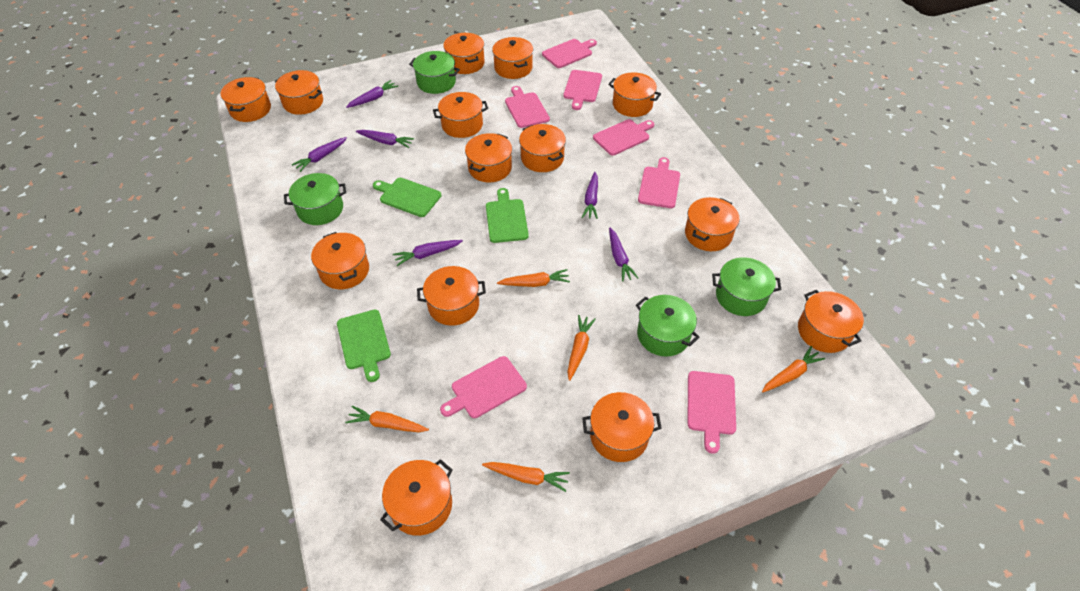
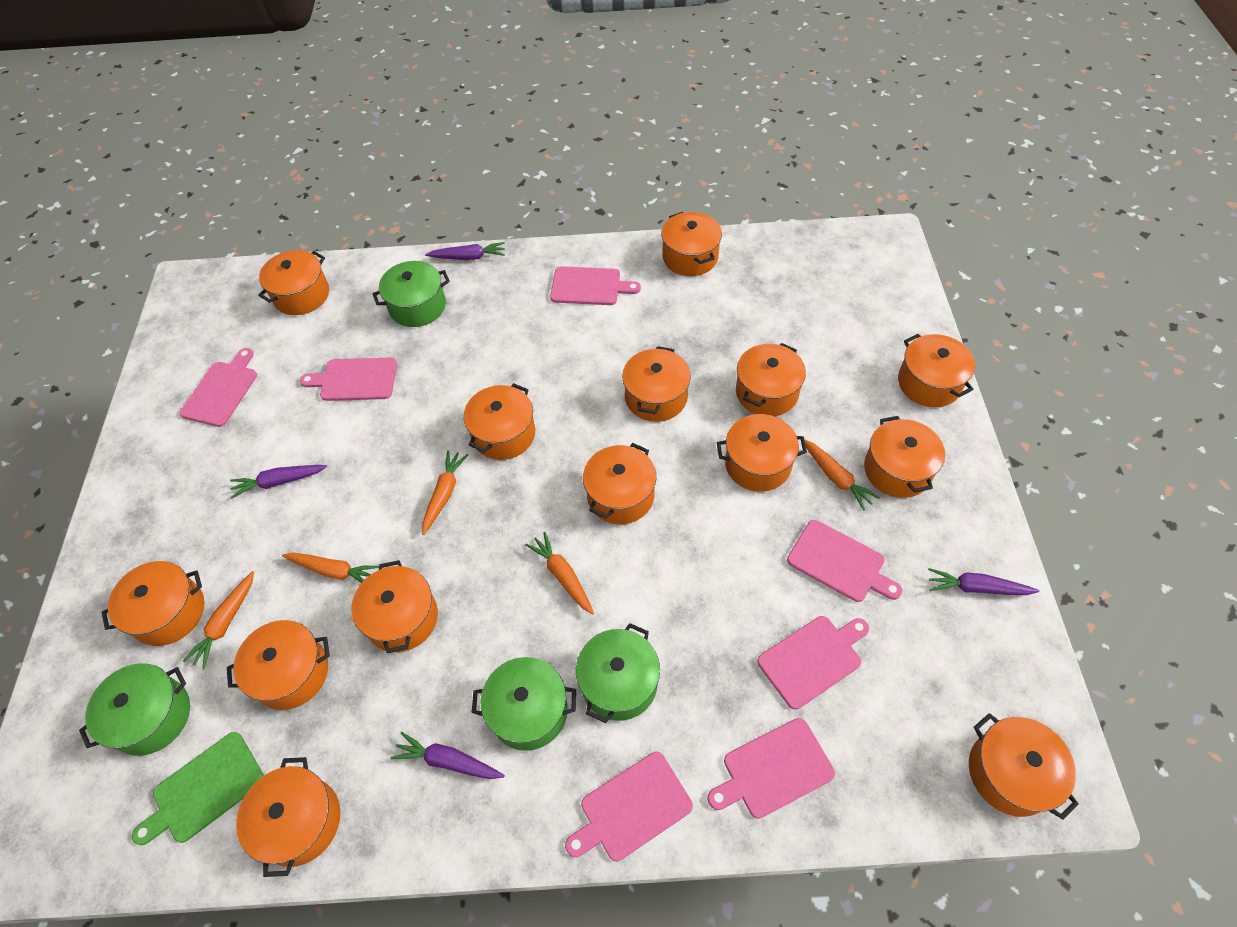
green cutting board: [337,310,391,382] [373,178,441,217] [486,188,529,243] = 3 -> [132,732,264,845] = 1
purple carrot: [292,137,347,172] [346,80,398,108] [356,130,414,148] [393,240,463,266] [582,172,598,219] [609,228,638,282] = 6 -> [230,465,327,498] [391,732,505,779] [425,242,505,260] [928,568,1039,595] = 4

